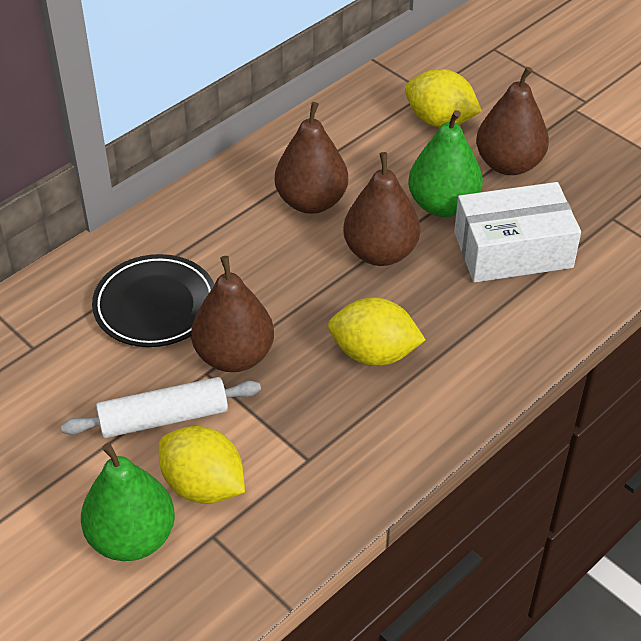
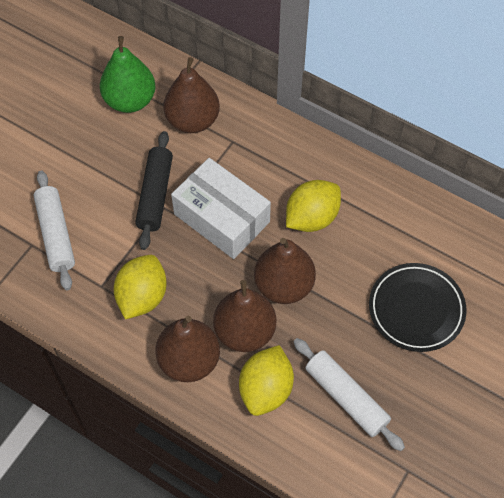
black rolling pin: none = 0 -> [135,131,173,250] = 1
green pear: [81,443,175,561] [408,110,483,217] = 2 -> [100,36,156,113] = 1
white rolling pin: [61,377,261,438] = 1 -> [33,170,75,290] [293,338,405,451] = 2

